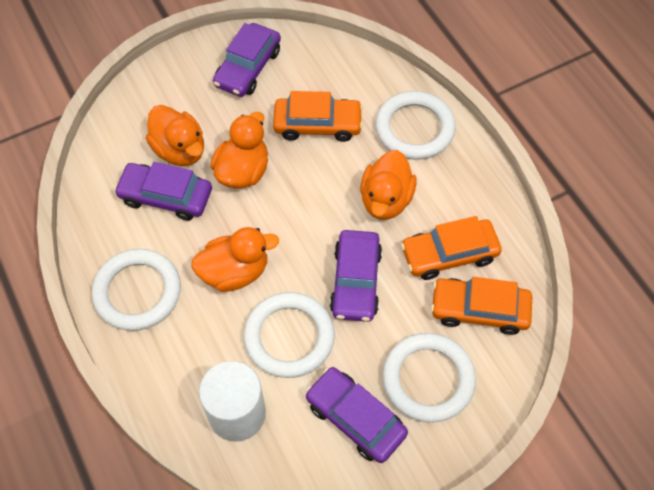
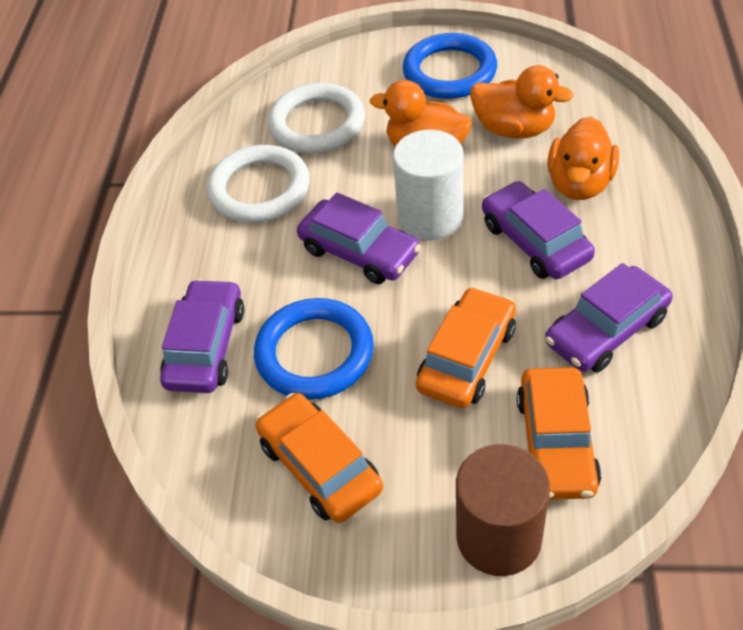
blue ring: none = 0 -> [254,298,374,400] [403,33,497,99] = 2
brown cylinder: none = 0 -> [456,444,550,576] = 1
orange duck: [146,105,204,166] [191,227,279,292] [210,112,268,188] [360,150,417,220] = 4 -> [370,80,472,147] [470,65,574,139] [547,117,619,200] = 3
white ring: [92,249,181,331] [244,292,335,378] [375,91,456,160] [382,333,476,423] = 4 -> [207,145,310,223] [268,83,365,153] = 2

